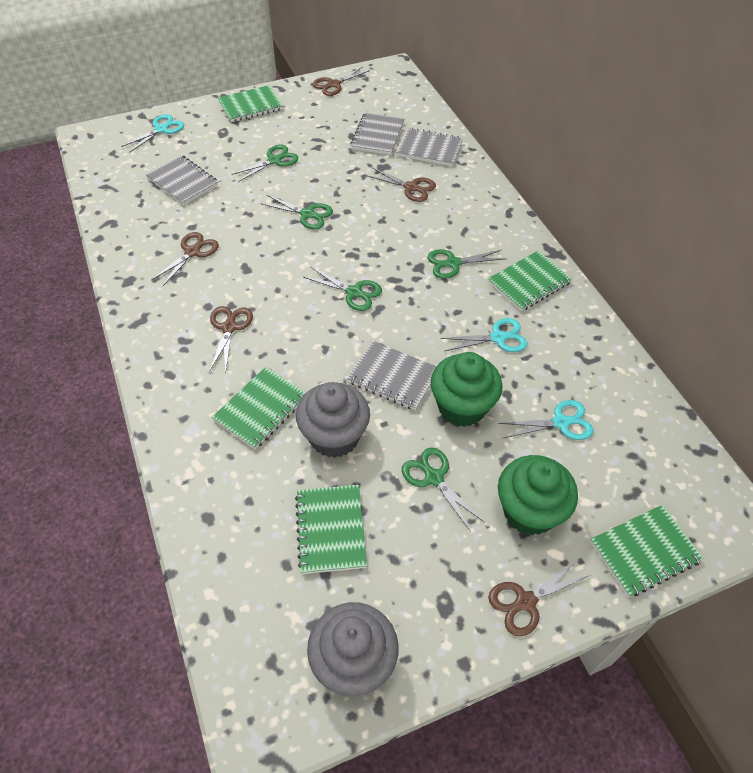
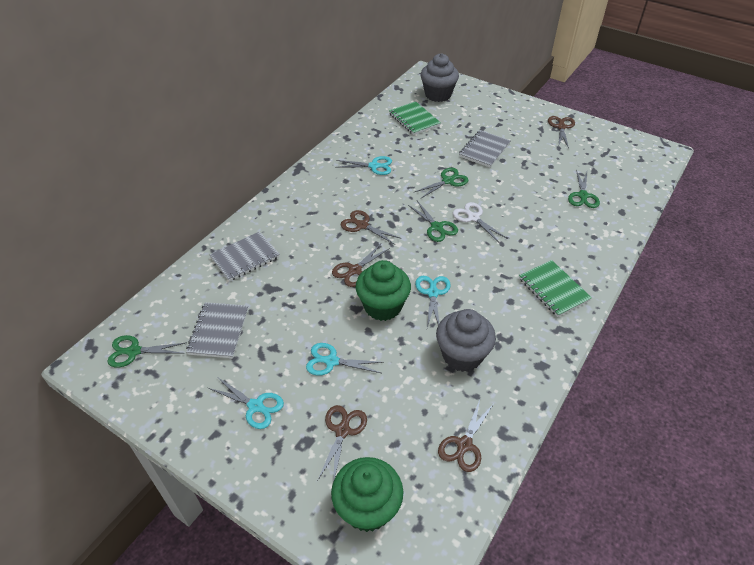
green notebook: [212,367,306,449] [218,85,283,122] [295,485,367,574] [488,251,572,311] [590,505,704,597] = 5 -> [389,101,441,135] [519,260,592,317] = 2
green scissors: [231,145,299,182] [260,195,333,229] [303,267,382,311] [402,447,484,532] [427,249,505,279] = 5 -> [107,335,187,368] [408,201,458,242] [415,168,468,199] [568,170,600,208] = 4
grey notebook: [145,155,218,205] [347,341,437,410] [350,112,405,155] [396,128,463,166] = 4 -> [186,302,248,358] [210,231,280,281] [459,130,511,168] = 3
turquoise scissors: [121,114,184,153] [440,318,527,352] [498,400,593,440] = 3 -> [208,377,284,429] [306,343,384,376] [335,156,392,175] [415,276,451,327] = 4
white scissors: none = 0 -> [453,202,508,242] = 1

